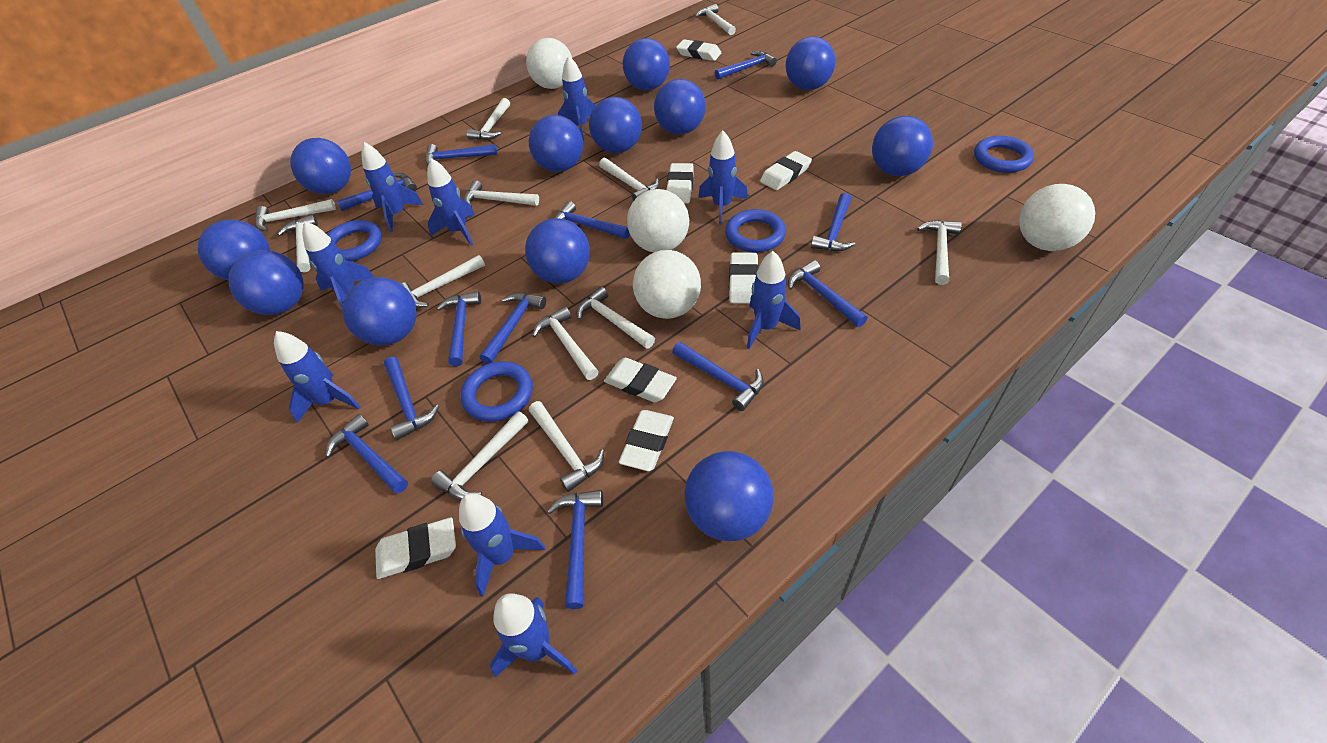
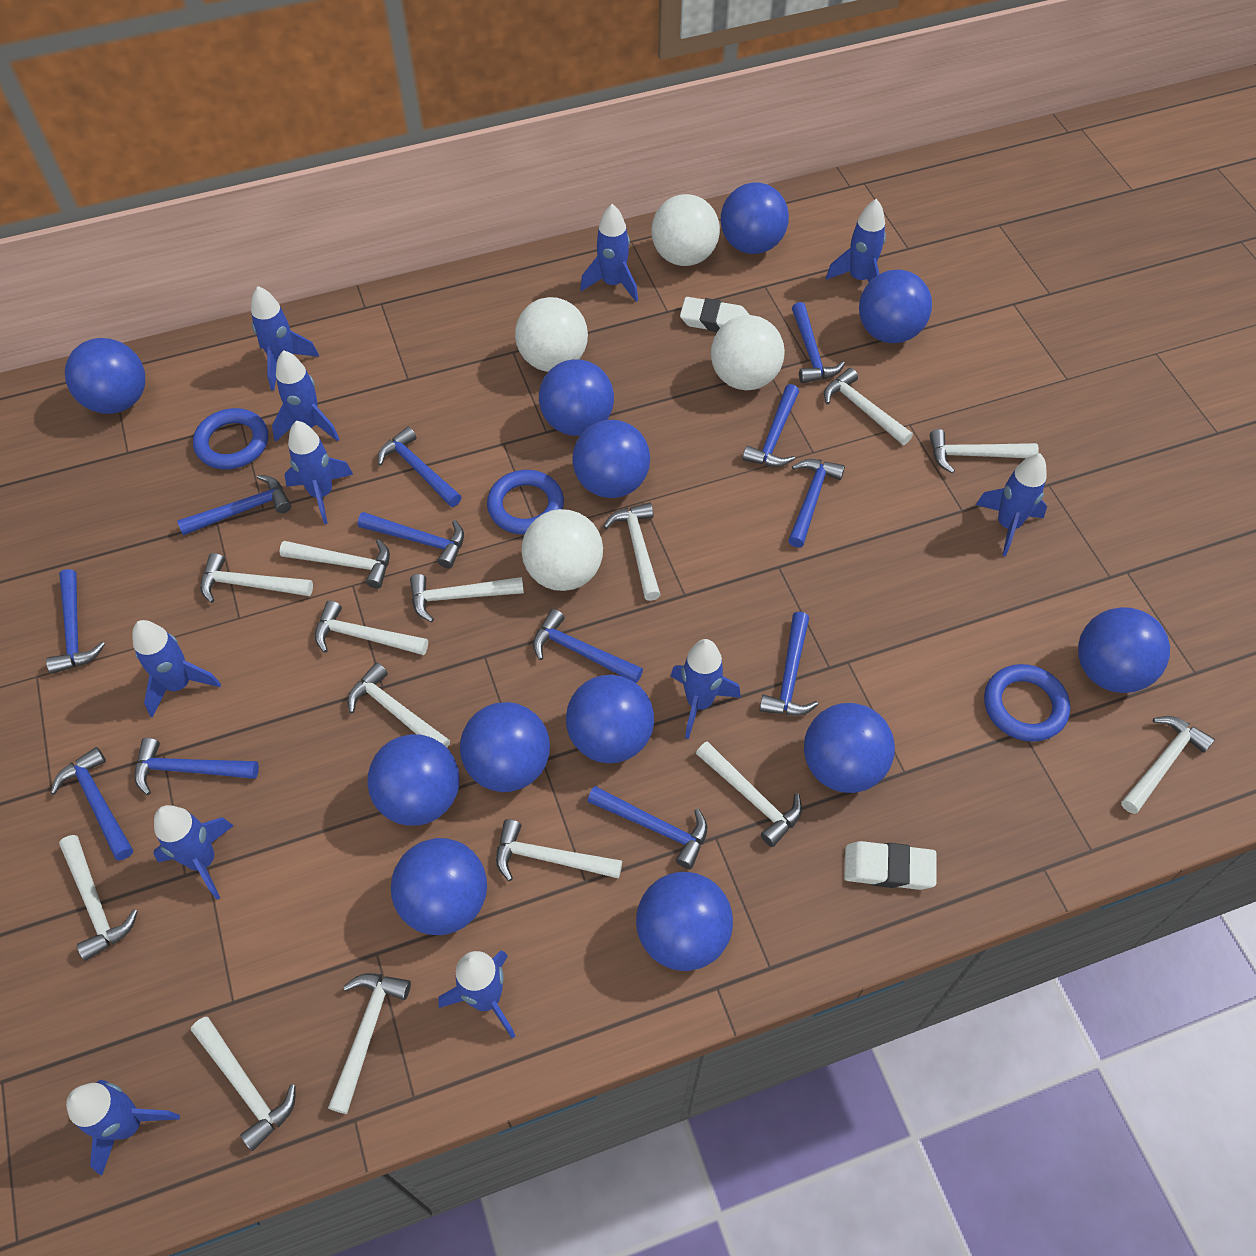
blue ring: [327,220,382,261] [460,361,533,422] [725,209,786,253] [974,136,1034,173] = 4 -> [193,408,268,470] [487,470,564,535] [984,664,1070,742] = 3
blue rocket: [274,331,360,423] [302,221,374,308] [362,142,423,232] [427,158,475,246] [459,493,545,597] [490,593,577,677] [558,55,596,140] [698,130,748,225] [747,251,801,349] = 9 -> [66,1080,180,1175] [132,620,221,717] [153,805,234,900] [251,286,319,391] [272,350,339,442] [284,421,353,524] [439,950,515,1039] [580,204,638,302] [671,639,741,739] [826,199,886,282] [976,453,1047,556] = 11
white eraser: [375,518,456,579] [604,358,677,403] [619,410,674,471] [666,163,694,204] [676,39,721,61] [729,253,759,304] [760,151,812,190] = 7 -> [680,297,749,332] [844,841,936,890] = 2
white hammer: [255,199,336,231] [277,214,318,273] [400,255,485,308] [431,411,529,500] [464,180,539,207] [466,98,510,140] [529,401,604,492] [532,306,599,380] [577,286,655,349] [599,158,659,201] [695,4,736,35] [917,220,962,285] = 12 -> [59,835,138,961] [191,1017,296,1151] [200,553,313,603] [280,539,390,589] [315,600,428,655] [328,973,411,1114] [347,662,450,748] [410,574,524,622] [496,819,622,881] [603,502,661,601] [696,741,802,847] [824,368,913,445] [929,429,1039,474] [1121,716,1215,814] = 14

